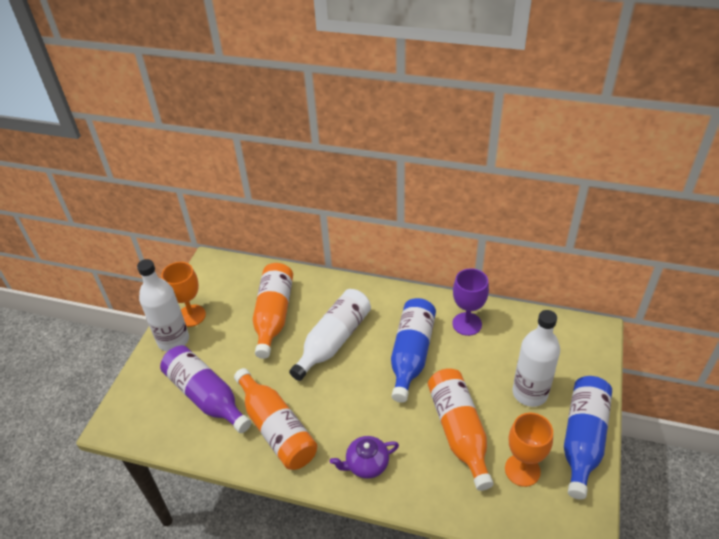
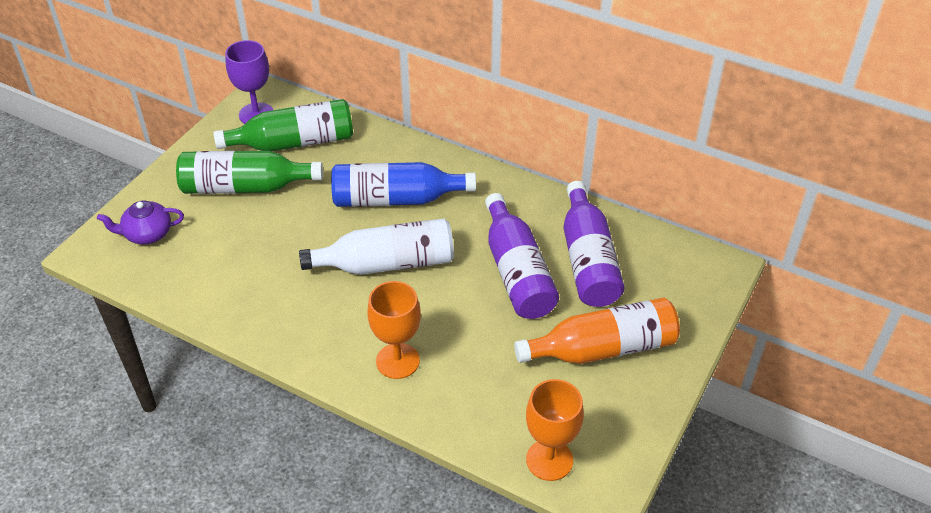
blue bottle: [391,298,436,403] [564,376,612,500] = 2 -> [331,162,476,207] = 1
green bottle: none = 0 -> [176,151,323,194] [213,99,353,152] = 2
orange bottle: [234,368,317,470] [253,263,293,359] [428,368,494,491] = 3 -> [514,298,680,364] = 1
purple bottle: [160,345,251,433] = 1 -> [485,193,559,319] [563,181,624,307] = 2
white bottle: [137,259,189,352] [289,289,371,381] [513,310,560,407] = 3 -> [299,219,454,275] = 1

